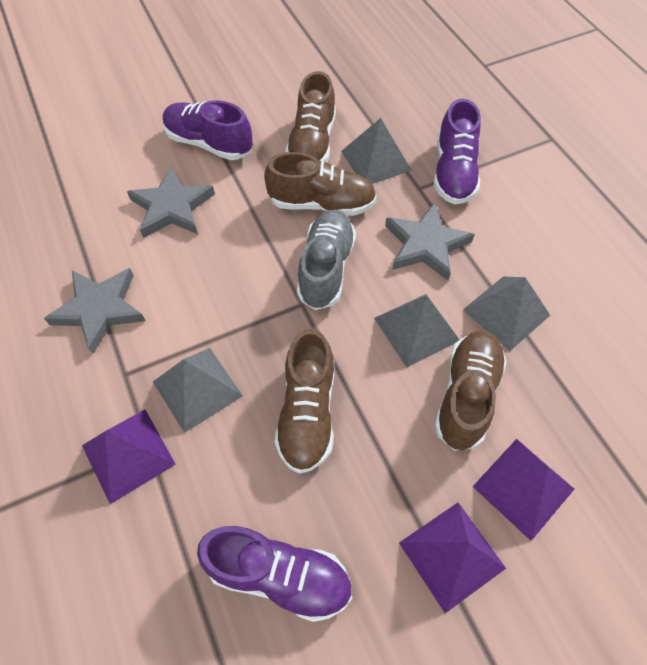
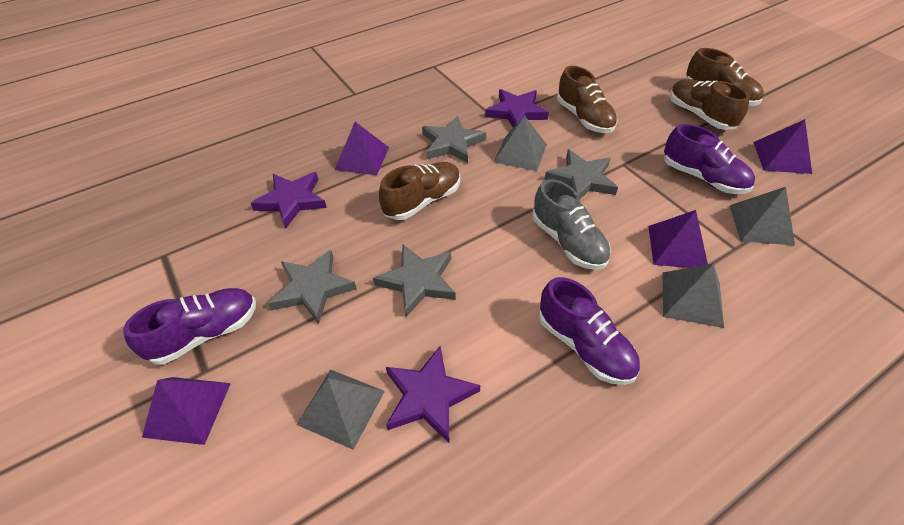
grey star: [44,268,146,354] [127,166,215,238] [385,202,475,280] = 3 -> [268,250,357,324] [373,245,456,317] [422,116,486,163] [544,149,618,199] = 4
purple pyramid: [82,410,176,504] [399,502,506,613] [473,439,574,541] = 3 -> [142,377,231,445] [335,122,389,175] [648,210,708,268] [753,119,812,174] = 4
purple star: none = 0 -> [250,172,327,228] [386,346,480,443] [485,89,549,128] = 3

